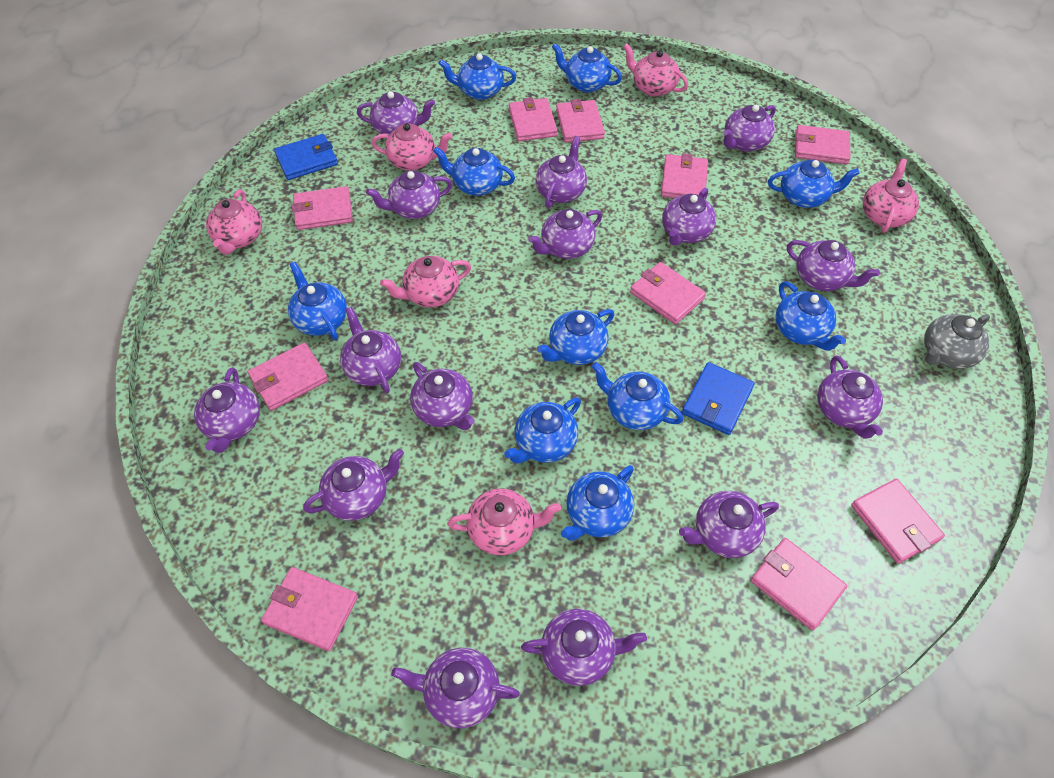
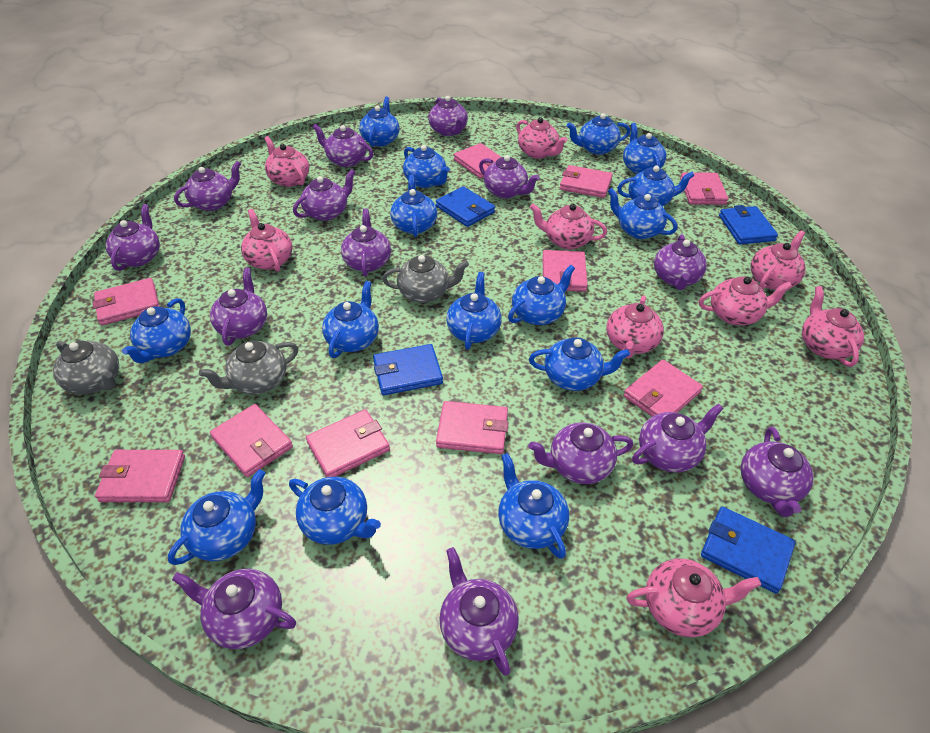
blue teapot: [288,262,347,340] [433,147,515,196] [438,53,516,100] [504,397,581,464] [537,309,614,365] [552,43,622,93] [561,465,634,541] [592,362,683,430] [768,160,860,208] [775,281,846,351] = 10 -> [122,298,191,363] [168,469,265,565] [289,477,381,545] [322,281,379,358] [359,97,400,147] [390,175,437,237] [403,145,450,188] [446,272,502,350] [498,453,569,559] [508,265,575,325] [529,337,630,391] [567,113,630,155] [608,188,678,239] [617,166,695,206] [623,123,666,174] = 15
blue wallet: [274,134,338,180] [682,362,755,435] = 2 -> [373,344,443,395] [436,186,495,227] [701,507,796,594] [719,205,778,244] = 4
grey teapot: [924,314,990,369] = 1 -> [53,341,119,395] [199,340,298,394] [382,255,469,303] = 3
pink teapot: [206,189,262,255] [372,123,452,171] [380,256,471,308] [447,488,561,556] [623,44,688,97] [863,158,919,233] = 6 -> [241,209,292,272] [264,136,309,187] [516,117,568,159] [530,204,607,250] [606,295,664,358] [627,558,761,638] [699,276,792,325] [751,230,806,290] [802,286,864,367] = 9
purple teapot: [194,367,260,453] [303,449,404,521] [340,307,401,393] [357,91,435,136] [366,170,452,219] [391,648,520,728] [410,362,475,430] [521,609,647,686] [528,209,602,259] [536,136,587,208] [662,188,716,246] [679,491,779,558] [723,105,776,152] [787,240,880,291] [817,355,883,439] = 15 -> [106,204,160,271] [172,569,296,649] [174,161,241,211] [210,267,267,345] [293,169,355,221] [312,124,373,167] [341,208,391,276] [428,96,468,136] [439,547,519,676] [479,155,540,199] [528,422,633,484] [632,404,724,472] [654,234,707,290] [741,427,813,517] = 14

